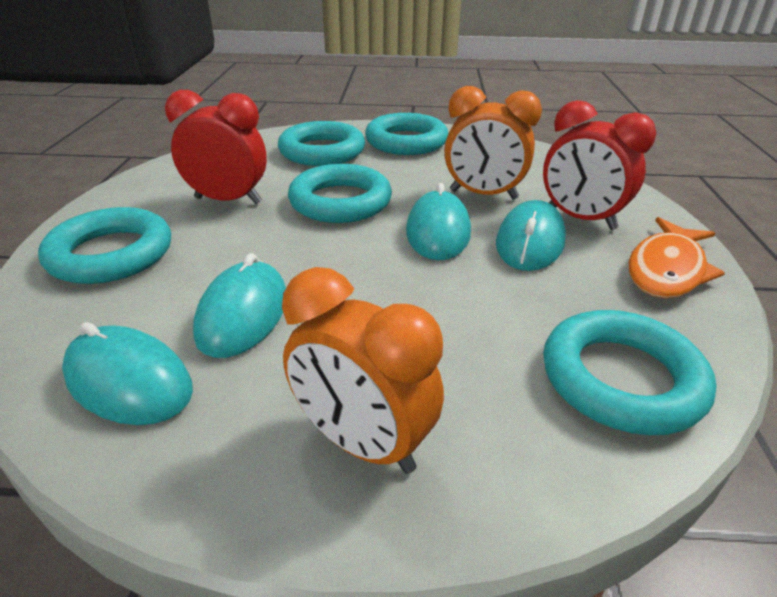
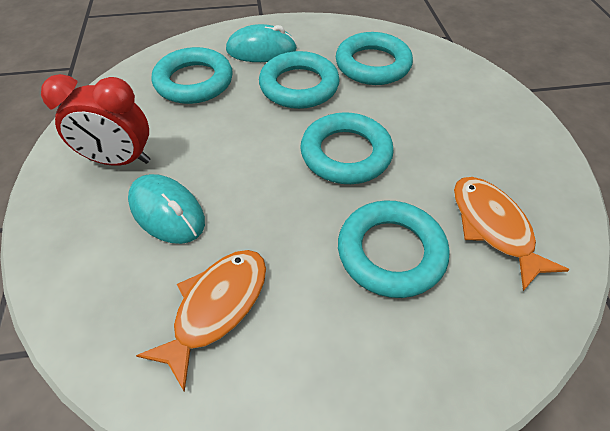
orange clock: [282,267,444,474] [444,86,542,200] = 2 -> none = 0
orange fish: [628,217,725,298] = 1 -> [136,250,266,392] [454,177,569,291] = 2
red clock: [165,90,267,204] [543,100,657,230] = 2 -> [41,74,150,166] = 1
turquoise mouse: [62,322,193,425] [193,253,286,358] [406,183,471,260] [496,200,566,271] = 4 -> [128,174,205,244] [226,24,297,62] = 2

